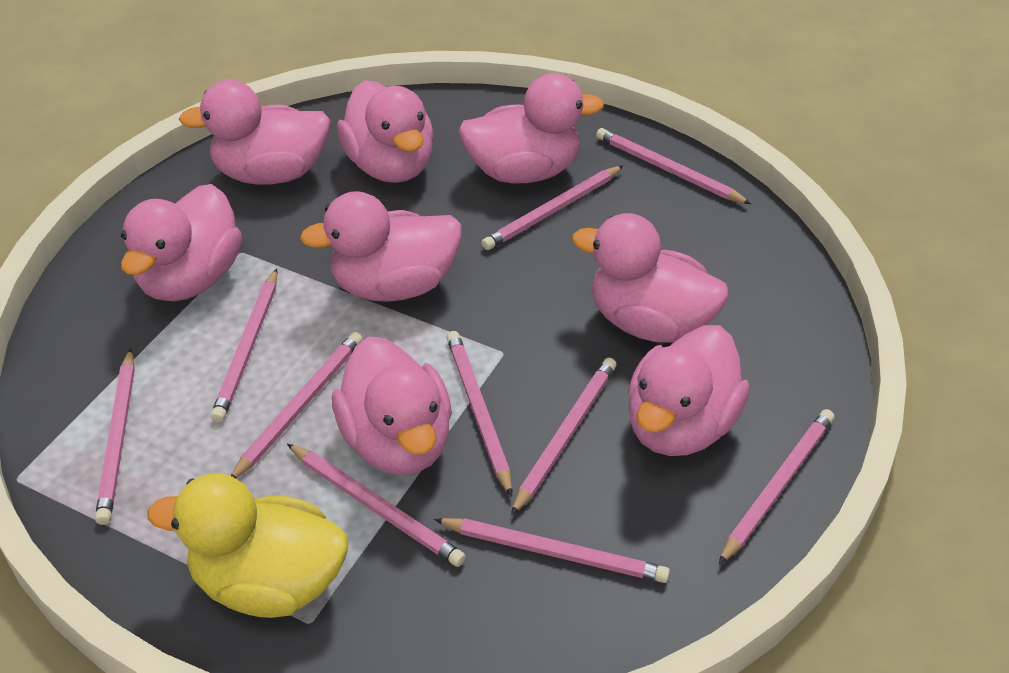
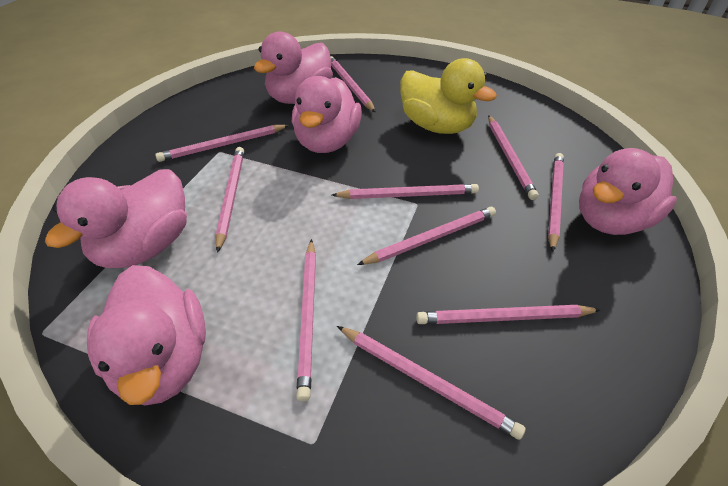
pink duck: [121,184,242,301] [179,80,331,185] [300,191,462,302] [332,336,452,475] [337,80,434,183] [458,73,604,184] [572,213,729,343] [628,325,750,456] = 8 -> [45,169,187,268] [87,265,206,405] [254,31,333,104] [292,76,362,153] [579,148,677,235] = 5

